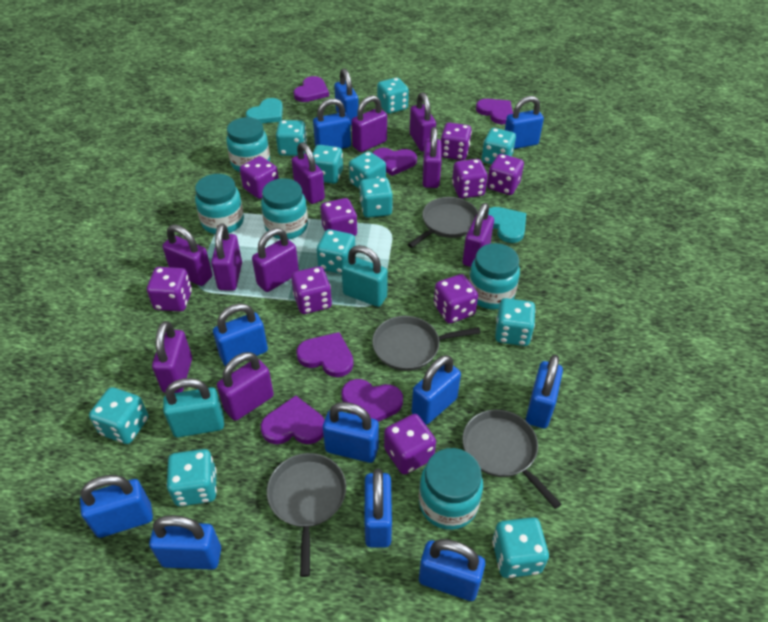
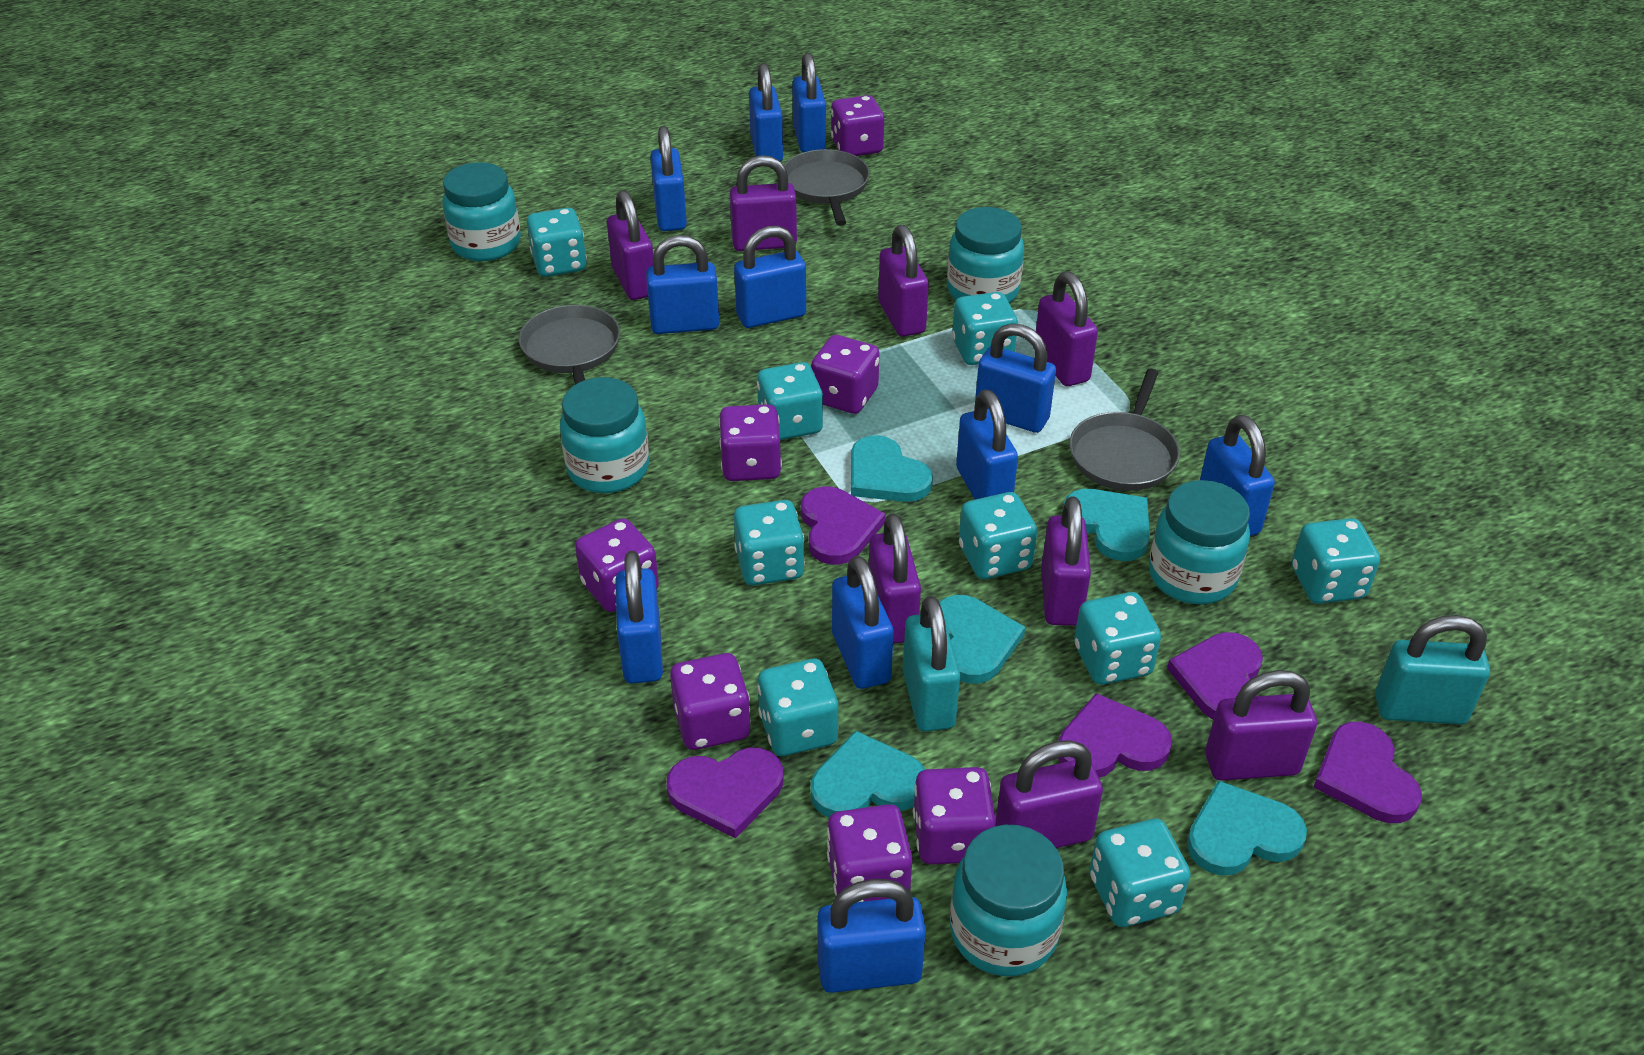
grey pan: [267,453,346,577] [372,316,480,371] [408,197,478,248] [462,409,561,509] = 4 -> [519,305,620,385] [784,149,870,226] [1069,369,1180,491] = 3
purple dice: [147,267,192,312] [240,156,279,199] [291,266,332,314] [321,198,357,236] [384,414,436,475] [434,274,478,323] [441,122,472,160] [452,159,488,198] [487,154,524,195] = 9 -> [575,518,659,612] [670,653,751,750] [719,404,782,481] [811,335,880,414] [827,804,913,902] [831,95,884,156] [913,767,996,864] = 7
purple heart: [261,396,325,444] [294,76,329,102] [296,332,354,377] [341,379,403,422] [373,148,417,176] [476,99,513,124] = 6 -> [666,747,783,838] [801,486,886,564] [1058,693,1172,778] [1167,632,1263,720] [1313,722,1422,823] = 5
purple padlock: [152,321,192,393] [163,225,213,286] [211,223,242,291] [217,352,274,421] [252,228,299,292] [292,142,325,204] [352,95,387,152] [410,92,436,151] [423,127,442,188] [463,203,494,267] = 10 -> [607,190,653,300] [730,155,797,251] [869,513,921,644] [878,225,929,337] [995,740,1103,848] [1036,272,1098,386] [1041,496,1091,626] [1205,670,1317,781] = 8
turquoise dice: [89,387,148,444] [166,449,217,506] [276,120,307,156] [313,145,343,184] [317,229,355,274] [349,151,386,188] [359,177,393,218] [377,78,409,114] [482,128,516,164] [492,517,549,578] [495,298,536,346] = 11 -> [527,208,587,277] [734,500,805,586] [757,362,823,440] [757,659,839,756] [952,292,1018,365] [959,492,1037,579] [1074,592,1161,685] [1090,819,1191,927] [1292,518,1380,604] = 9
turquoise heart: [246,98,283,123] [488,207,526,243] = 2 -> [811,731,925,817] [851,435,933,502] [939,595,1025,684] [1063,489,1150,561] [1187,780,1307,875] = 5

